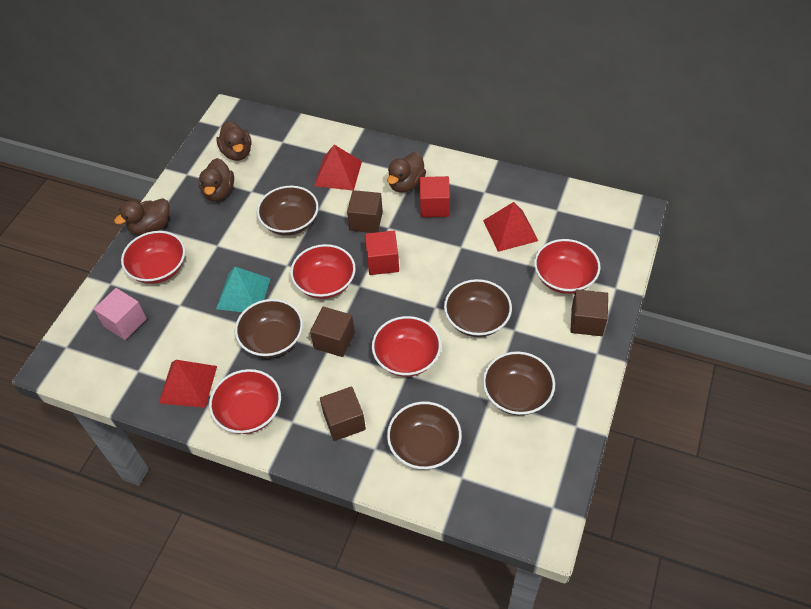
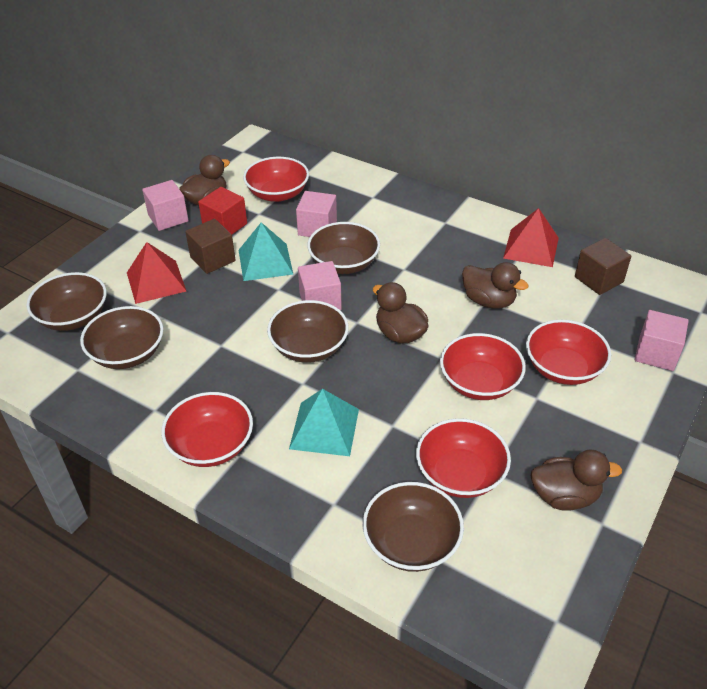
brown cube: [310,307,355,357] [320,386,366,441] [347,190,383,233] [570,290,608,336] = 4 -> [185,219,235,274] [575,238,632,295] = 2
pink cube: [94,288,147,340] = 1 -> [142,180,189,231] [296,191,337,237] [298,261,342,310] [635,310,689,371] = 4
red cube: [365,231,399,275] [420,176,450,217] = 2 -> [198,187,247,234] = 1
red pyramid: [159,360,217,408] [314,145,362,191] [483,202,538,252] = 3 -> [127,242,186,304] [503,208,559,267] = 2
turquoise pyramid: [216,267,271,312] = 1 -> [239,222,293,281] [289,389,359,456] = 2

